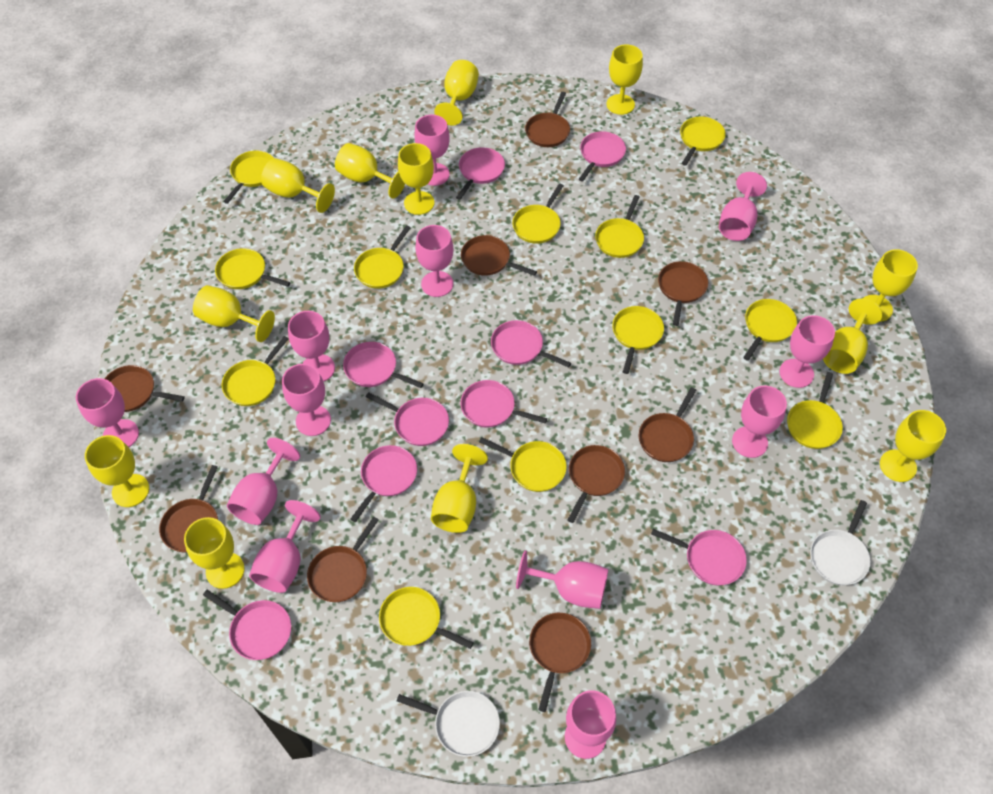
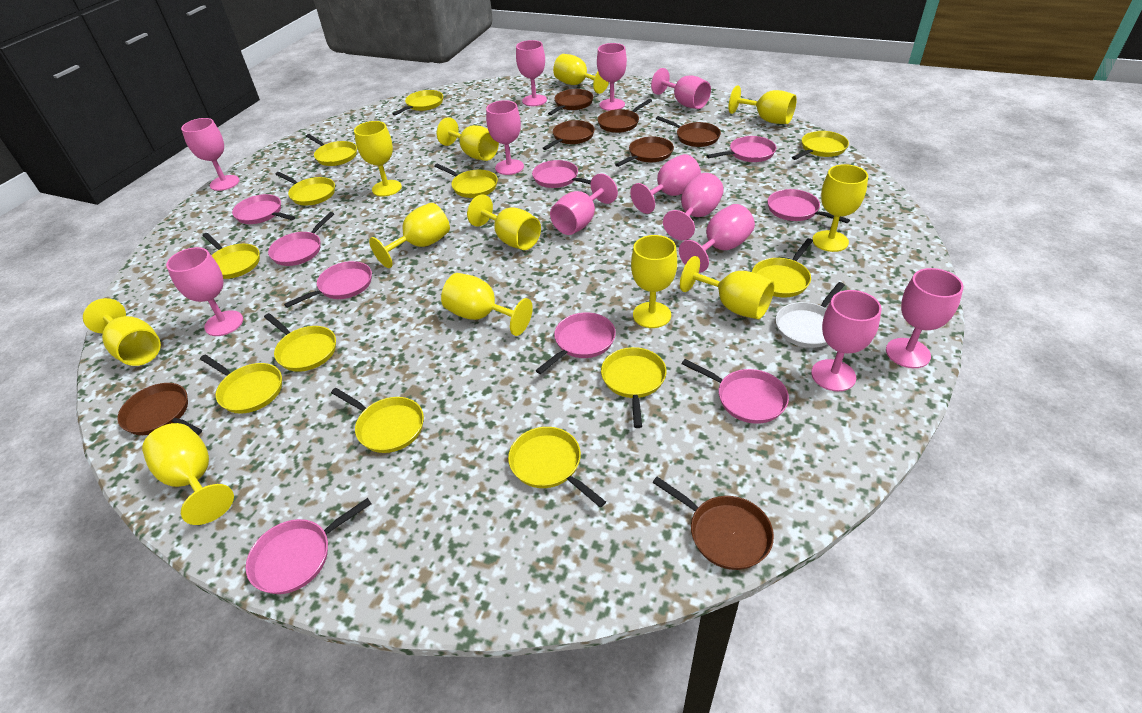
brown pan: [104,365,185,412] [159,465,218,553] [307,517,379,602] [461,235,537,276] [525,92,570,147] [529,613,591,712] [568,445,625,523] [639,387,696,462] [658,261,708,326] = 9 -> [117,383,202,435] [543,120,595,150] [548,89,594,115] [598,99,652,133] [615,136,674,167] [652,477,774,570] [656,116,721,147] = 7
white pan: [397,691,500,757] [810,500,870,585] = 2 -> [775,282,845,348] = 1

